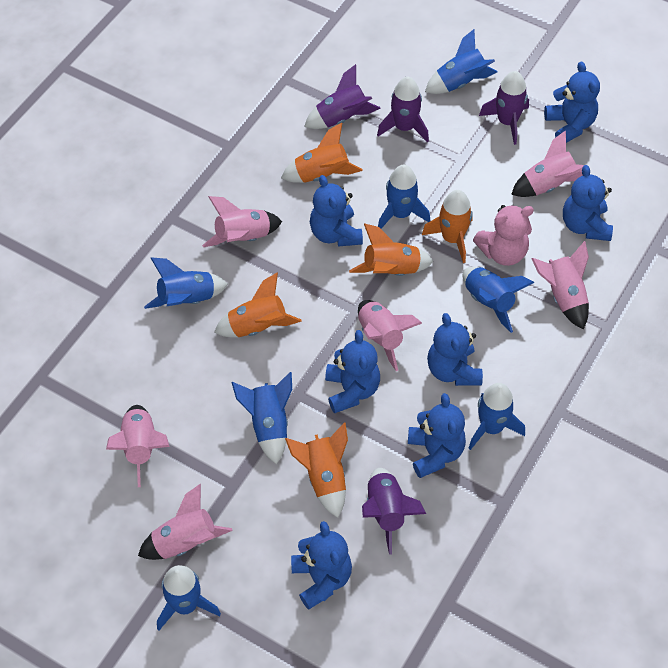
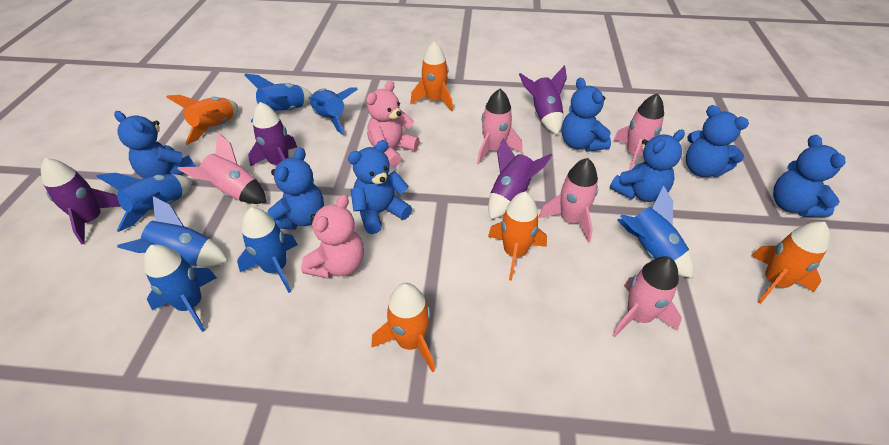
pink rocket: [106,405,170,487] [138,484,233,560] [202,196,282,247] [358,300,422,371] [511,130,584,197] [532,241,589,329] = 6 -> [178,133,267,204] [477,89,522,164] [539,158,598,243] [612,256,682,338] [613,93,664,170] = 5
pink teddy bear: [473,205,534,266] = 1 -> [301,194,364,279] [367,80,420,167] = 2

